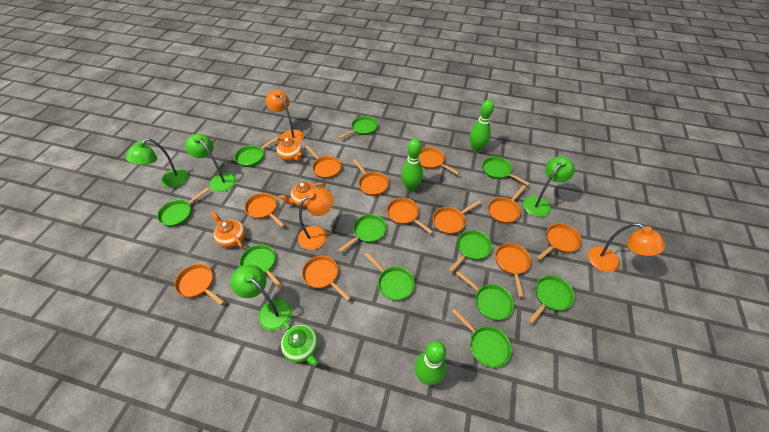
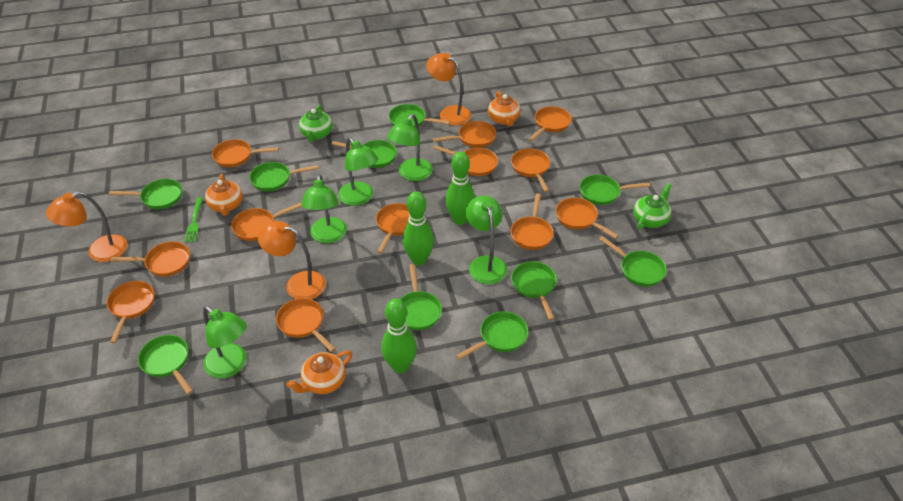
green fork: none = 0 -> [184,197,203,242] = 1
green lamp: [126,138,188,188] [185,134,236,192] [230,264,292,331] [523,156,575,217] = 4 -> [203,306,247,378] [301,174,347,243] [338,137,378,206] [387,114,433,181] [466,196,507,284] = 5
green pan: [157,188,209,227] [235,137,278,167] [239,244,283,289] [338,116,378,139] [338,214,387,253] [365,252,415,301] [449,230,492,272] [452,309,512,367] [456,271,514,320] [483,156,530,185] [528,276,575,324] = 11 -> [109,179,182,209] [138,335,193,395] [249,162,319,191] [332,140,397,168] [389,104,450,127] [399,264,442,330] [456,311,528,360] [511,261,557,320] [579,175,650,205] [599,236,667,287] = 10
green teapot: [281,320,318,366] = 1 -> [299,105,333,142] [633,183,672,229] = 2
orange pan: [174,264,225,305] [245,193,285,227] [302,256,351,301] [305,145,342,179] [353,159,389,196] [387,198,433,234] [419,147,460,175] [433,200,481,234] [488,185,526,224] [495,243,531,298] [537,223,582,260] = 11 -> [107,281,154,343] [111,241,190,277] [212,139,279,167] [231,202,302,241] [276,298,336,352] [376,203,410,254] [433,121,496,148] [433,145,498,176] [511,148,550,192] [511,193,554,250] [529,106,572,141] [556,198,619,239] = 12

